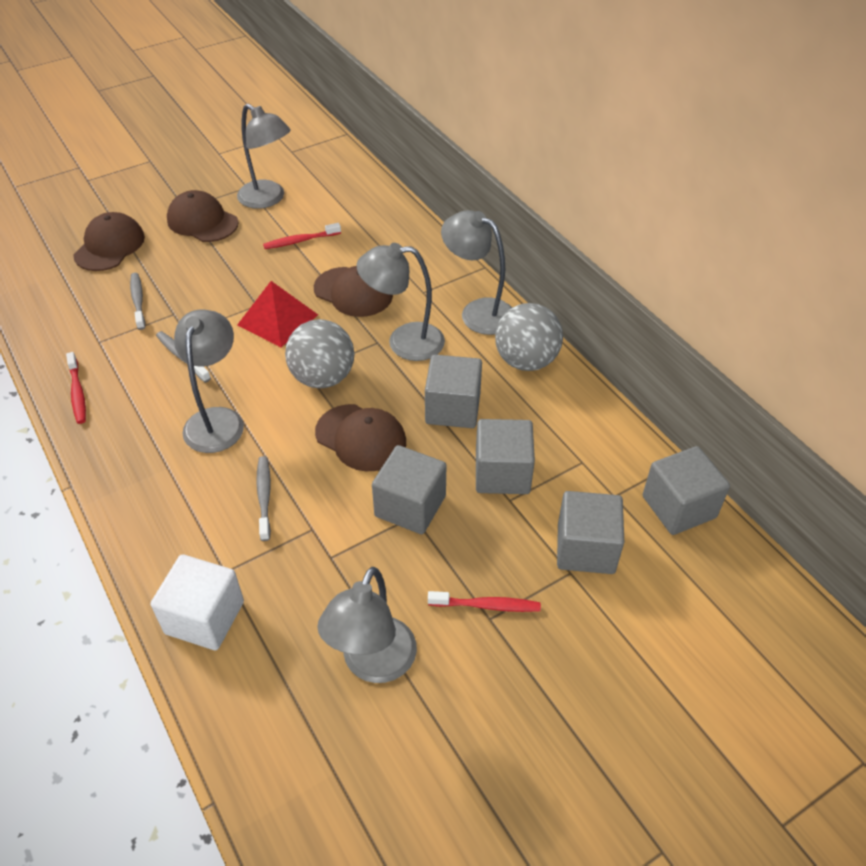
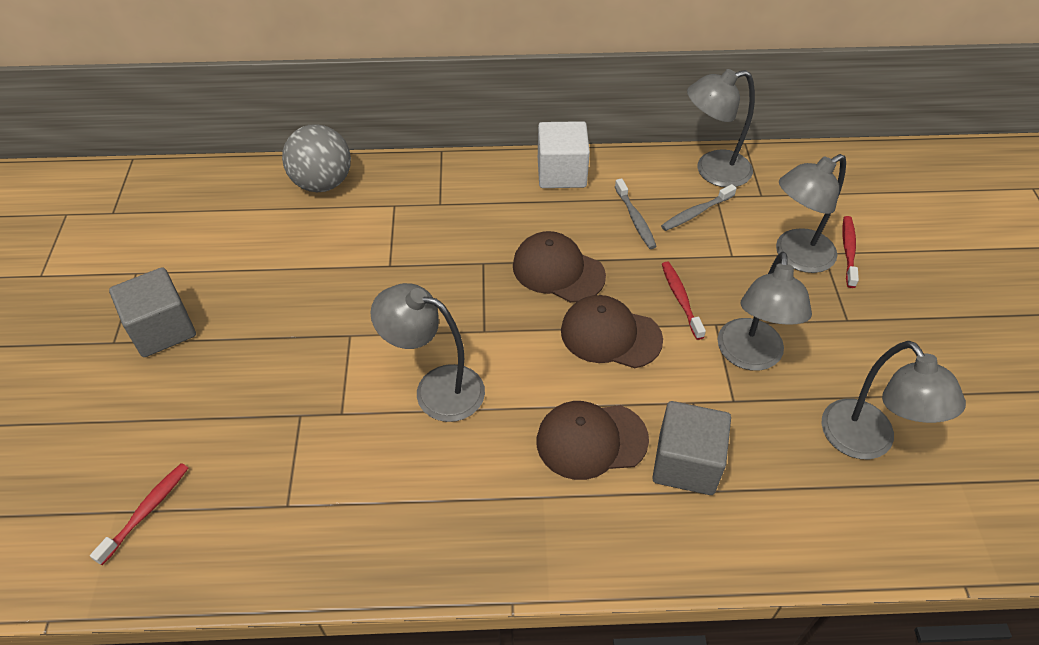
brown cap: [73,212,145,271] [167,190,239,242] [314,266,393,317] [315,404,406,471] = 4 -> [513,231,606,303] [537,401,649,480] [561,295,663,368] = 3
grey ball: [285,319,354,388] [495,303,563,371] = 2 -> [282,124,351,192] = 1
grey cube: [372,445,446,534] [425,355,482,428] [476,419,535,494] [557,491,624,574] [643,446,730,535] = 5 -> [109,267,196,357] [652,401,731,495] = 2
grey toothbrush: [130,273,145,330] [156,331,211,383] [256,456,271,541] = 3 -> [615,178,657,249] [661,184,737,231] = 2
red pyramid: [237,281,318,347] = 1 -> none = 0

